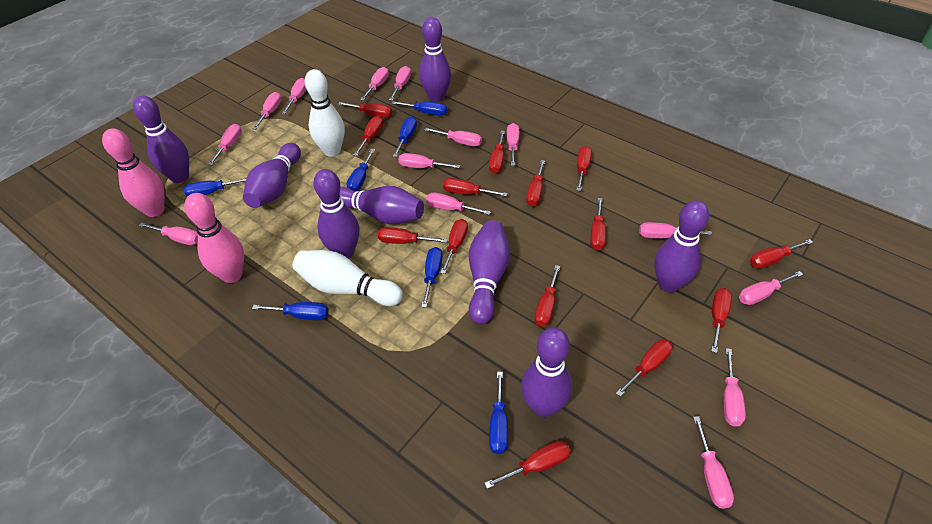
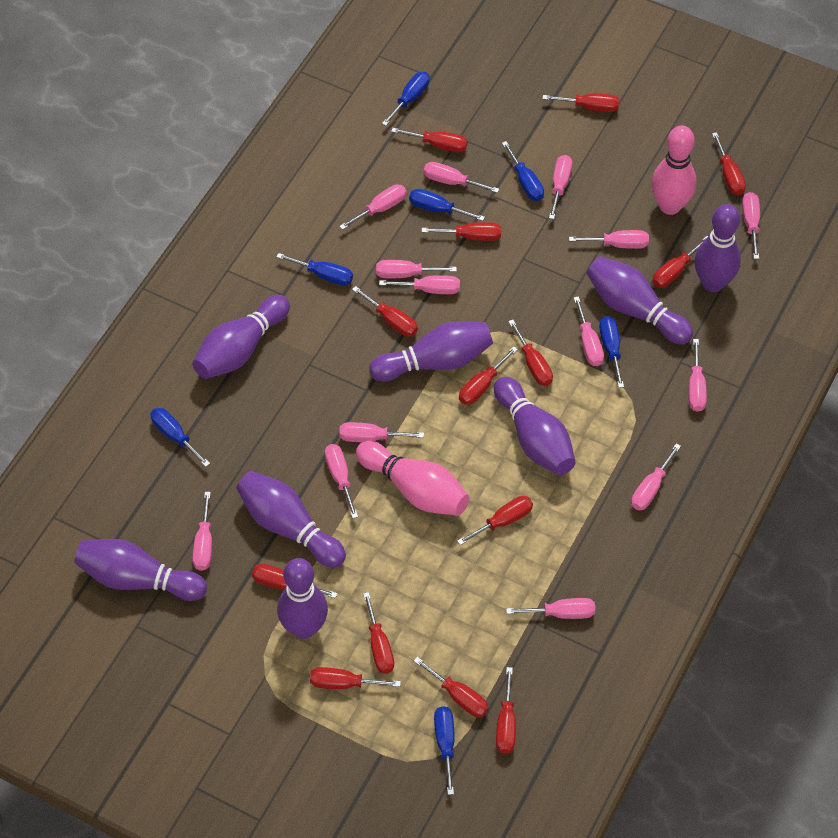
white bowling pin: [293,250,403,306] [305,69,345,157] = 2 -> none = 0

